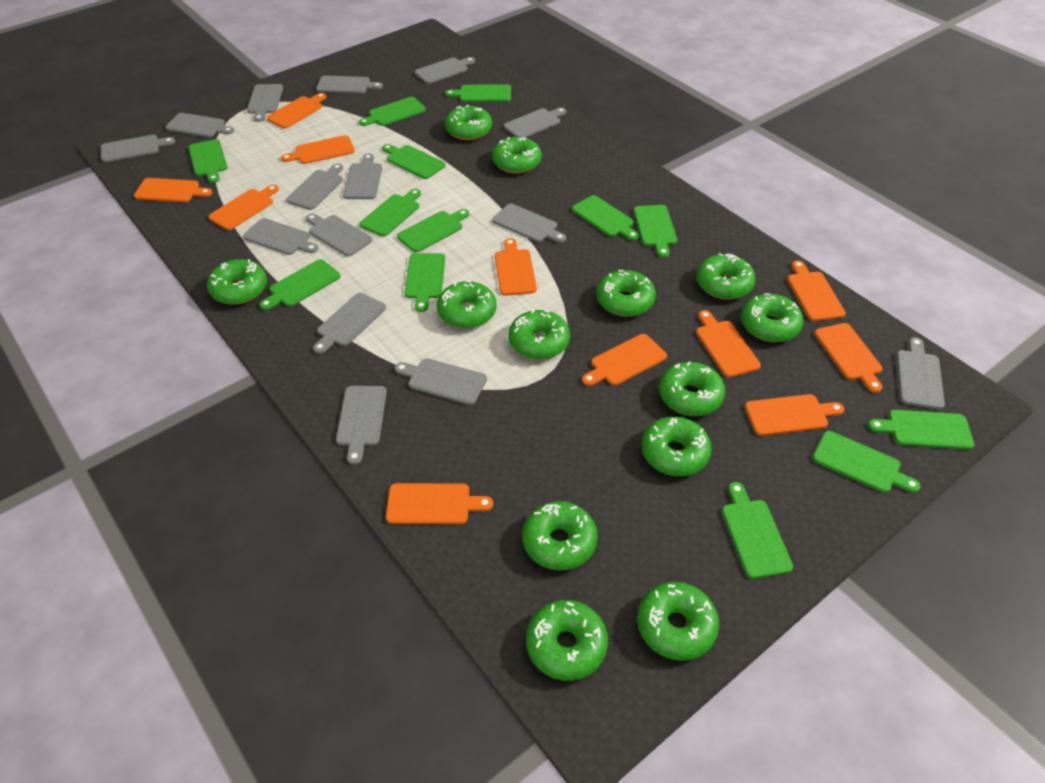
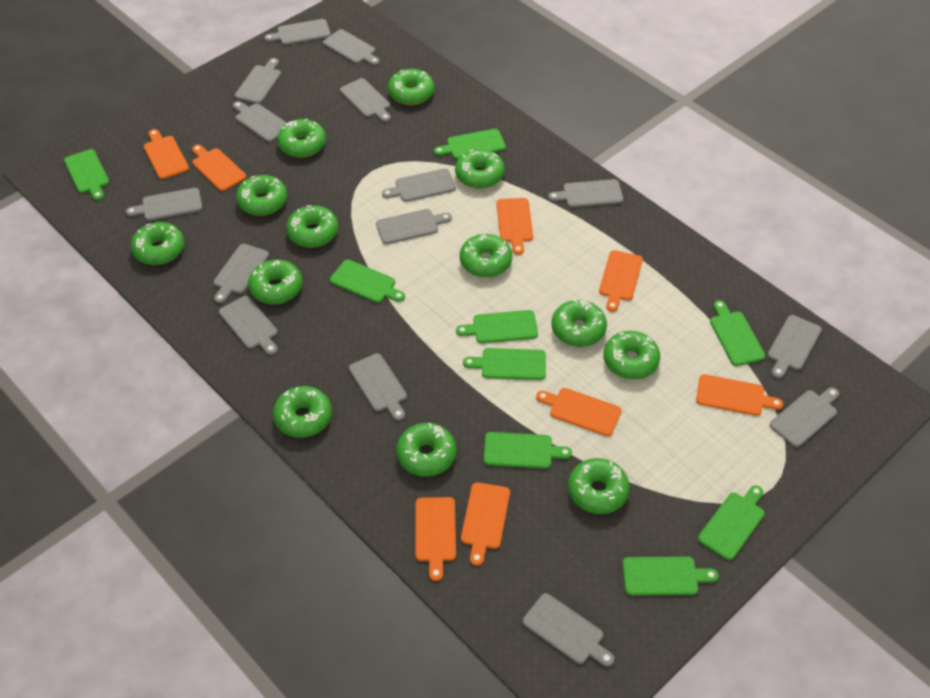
green cutting board: [188,139,228,183] [260,259,340,310] [359,97,426,126] [359,189,421,236] [382,144,446,179] [397,209,469,252] [405,253,445,312] [445,85,511,102] [572,195,639,241] [634,205,677,258] [722,482,793,579] [812,431,921,493] [868,410,974,450] = 13 -> [64,149,109,200] [330,259,405,303] [434,129,506,159] [456,310,538,343] [463,348,546,380] [484,432,572,469] [622,556,718,596] [698,485,765,560] [710,300,765,366] = 9
orange cutting board: [134,178,212,202] [208,185,279,230] [266,93,326,129] [281,135,355,164] [386,483,493,524] [495,238,537,296] [582,334,667,386] [696,310,761,377] [745,394,844,436] [787,260,846,321] [815,323,883,393] = 11 -> [144,129,189,179] [192,144,246,191] [416,497,456,581] [461,482,510,566] [497,198,533,255] [536,388,621,436] [599,250,643,312] [696,374,783,416] = 8

